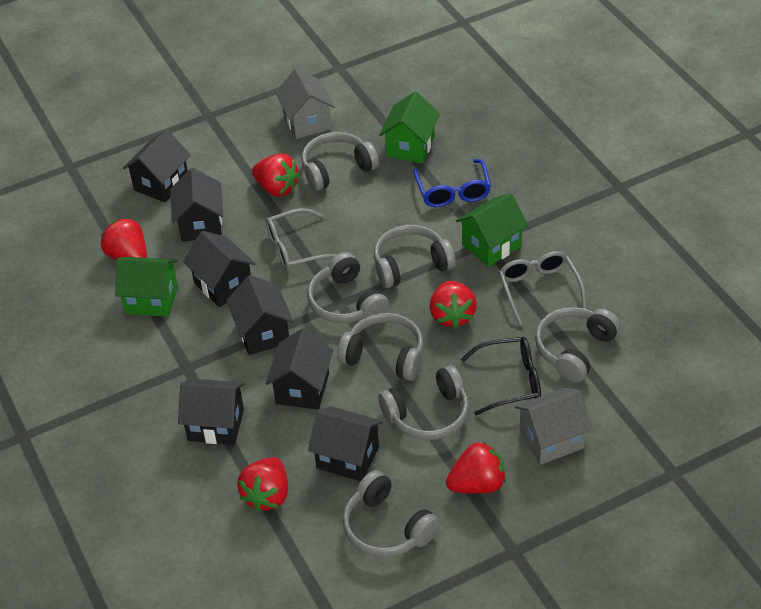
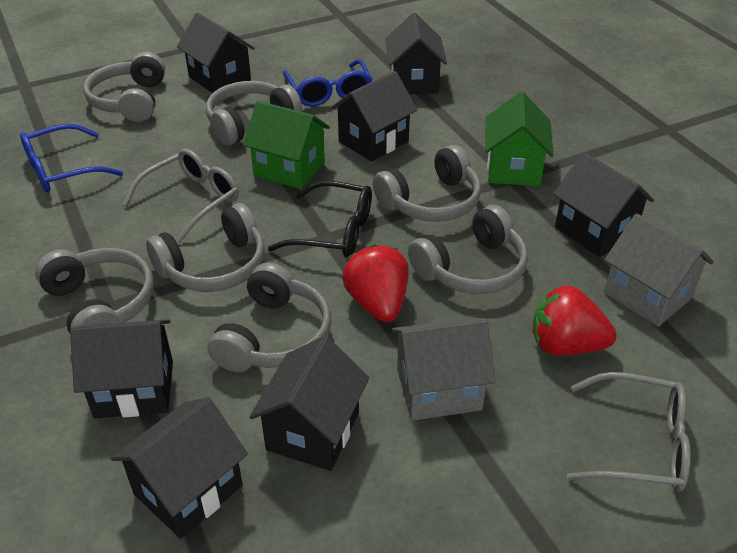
blue glasses: [413,159,491,207] = 1 -> [20,124,123,192] [283,59,373,107] = 2
green house: [115,257,178,317] [379,92,440,163] [456,193,528,267] = 3 -> [243,101,330,189] [485,92,554,186] = 2
red strawberry: [101,218,147,260] [237,457,288,512] [252,153,300,197] [430,281,477,329] [446,441,506,494] = 5 -> [342,244,409,322] [533,286,617,356] = 2

